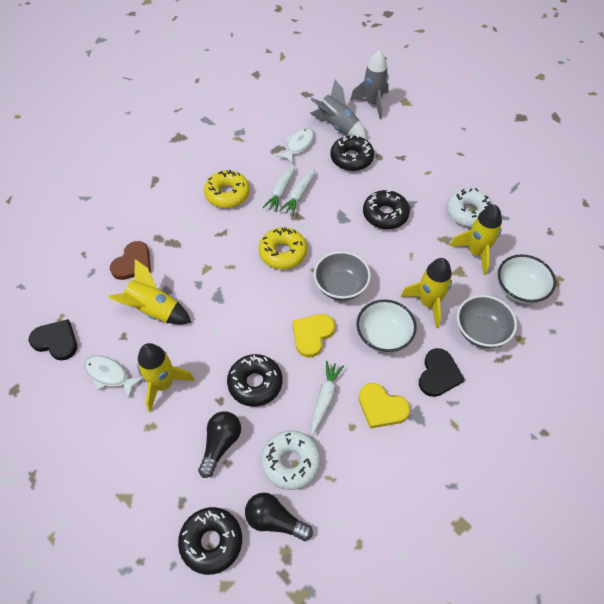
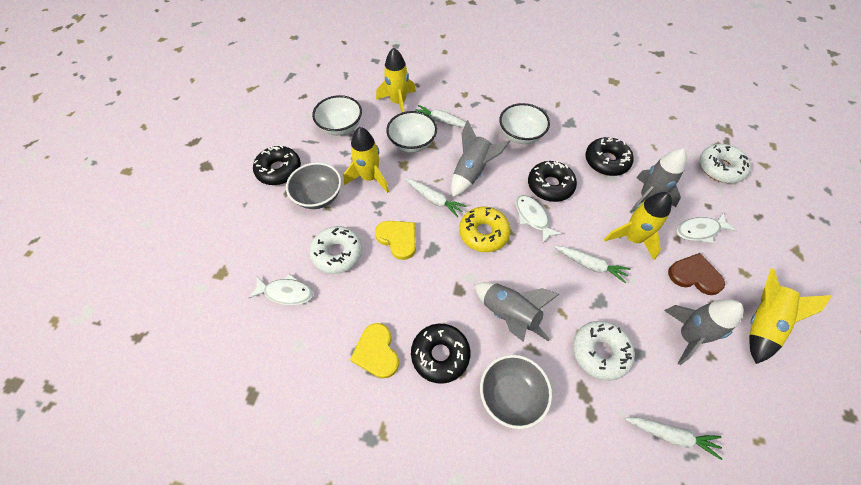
black heart: [29,319,77,361] [419,348,465,397] = 2 -> none = 0
black light bulb: [198,411,241,478] [245,492,313,541] = 2 -> none = 0
grey rocket: [310,80,367,140] [350,50,389,119] = 2 -> [451,120,510,197] [475,282,559,342] [630,148,687,213] [664,299,744,365] = 4
white bowl: [356,300,417,353] [498,254,556,304] = 2 -> [312,95,362,135] [386,111,437,153] [499,103,550,144] = 3
white carrot: [262,164,295,212] [279,169,315,216] [311,361,344,435] = 3 -> [406,179,467,218] [415,105,473,128] [554,246,630,284] [625,417,722,460] = 4
white donut: [261,431,321,490] [447,188,493,227] = 2 -> [309,226,363,274] [573,321,635,381] [699,144,751,183] = 3
white fish: [83,356,144,398] [276,128,315,164] = 2 -> [248,274,313,305] [515,195,562,243] [676,213,736,244] = 3
yellow donut: [204,170,250,208] [259,227,307,269] = 2 -> [459,206,511,252] = 1

